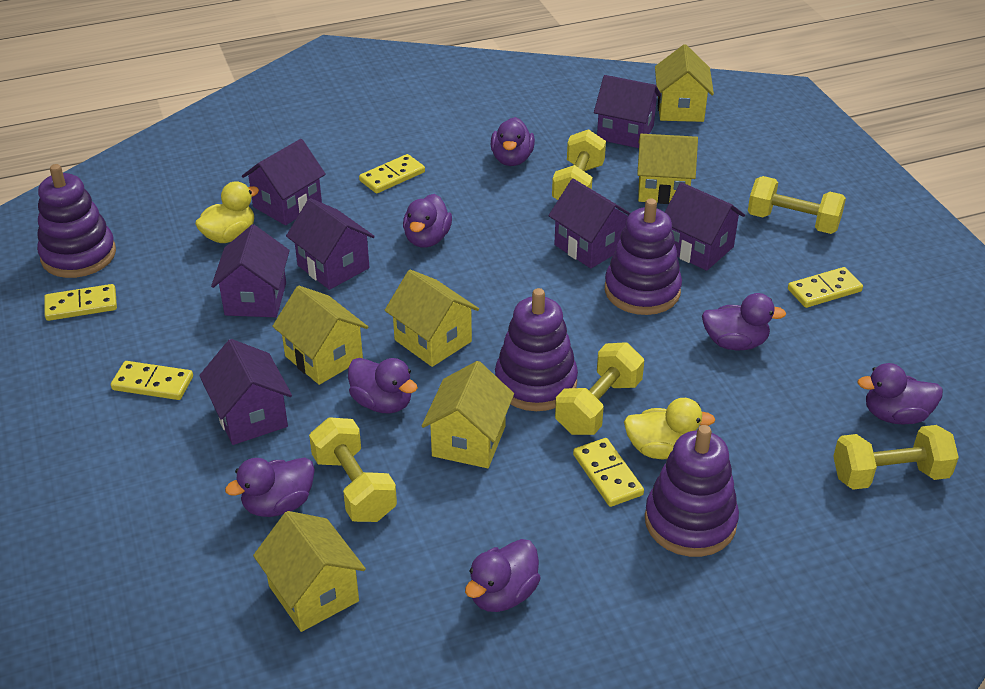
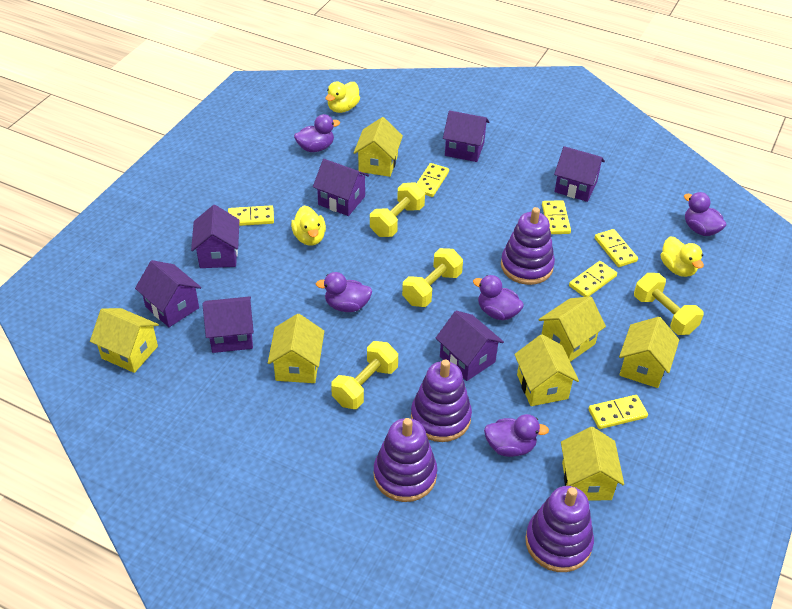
purple duck: [225,457,315,517] [348,358,418,413] [403,194,452,248] [465,539,541,612] [491,117,535,166] [702,293,787,350] [857,363,943,425] = 7 -> [294,114,340,152] [316,272,372,312] [473,275,524,320] [484,414,549,457] [684,192,726,236] = 5
yellow domino: [44,284,117,321] [111,361,193,400] [359,154,425,194] [573,438,644,507] [788,267,863,308] = 5 -> [228,205,274,226] [416,163,449,197] [542,200,571,234] [569,261,617,297] [589,395,648,429] [595,229,638,267] = 6
yellow duck: [195,181,259,243] [624,398,716,459] = 2 -> [291,206,326,246] [326,82,360,113] [661,236,704,277] = 3
yellow dumbbell: [309,417,397,522] [552,129,606,200] [555,342,644,435] [748,176,846,234] [833,425,959,490] = 5 -> [331,341,398,409] [370,182,425,237] [402,248,463,307] [634,273,704,335] = 4
yellow house: [253,511,366,632] [272,286,368,385] [385,270,479,367] [422,361,514,468] [637,134,698,204] [655,44,714,122] = 6 -> [90,308,159,373] [268,314,324,383] [354,117,403,177] [514,334,579,406] [538,296,606,362] [561,427,624,501] [619,317,679,388] = 7

